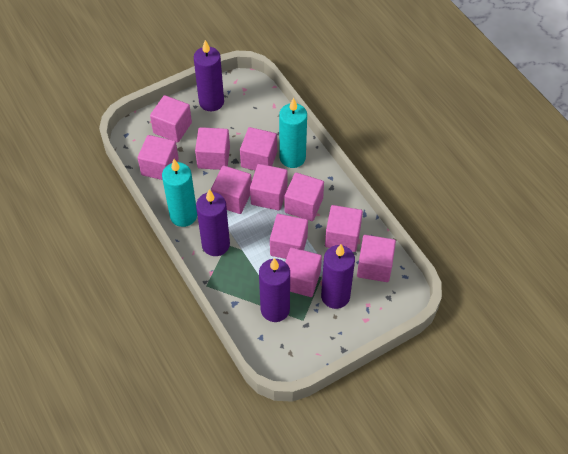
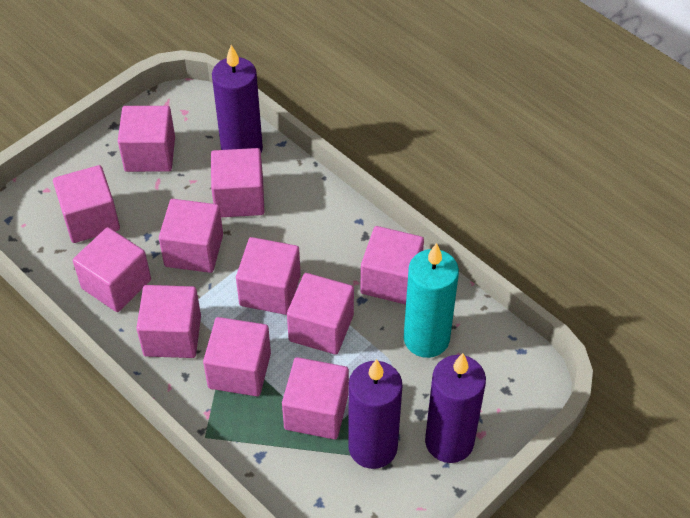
purple candle: [194,40,224,111] [196,189,230,256] [259,258,290,322] [321,244,355,309] = 4 -> [212,45,263,153] [348,359,402,469] [425,353,486,463] = 3
turquoise candle: [162,159,197,227] [279,98,307,168] = 2 -> [404,243,459,358] = 1

